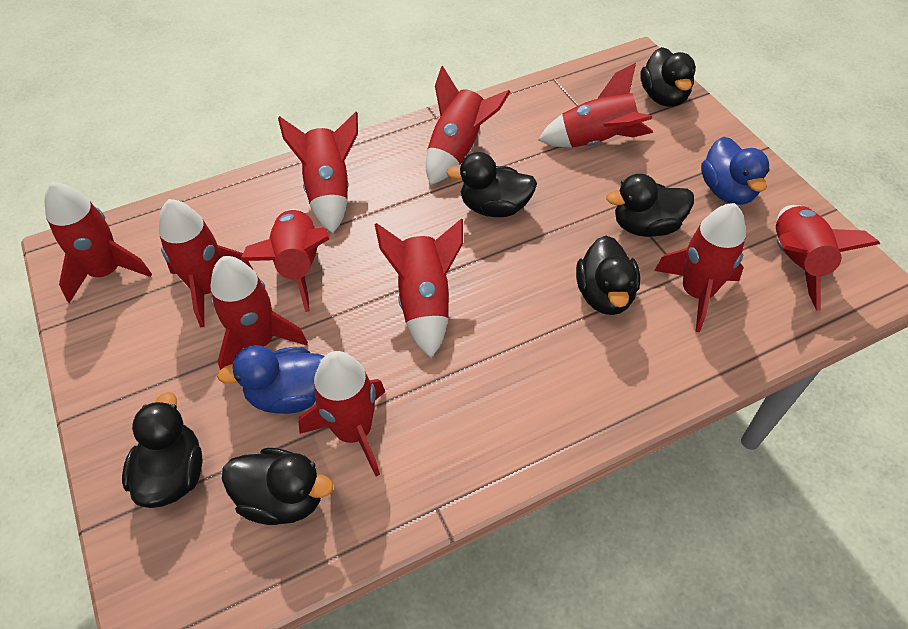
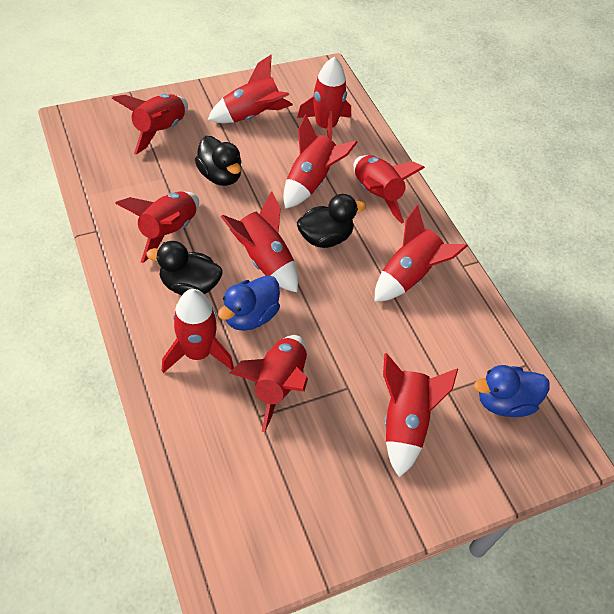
black duck: [122,392,203,508] [222,448,333,525] [446,152,537,217] [576,236,640,315] [606,174,694,237] [641,47,696,107] = 6 -> [146,241,222,295] [195,136,242,186] [297,194,366,248] = 3

